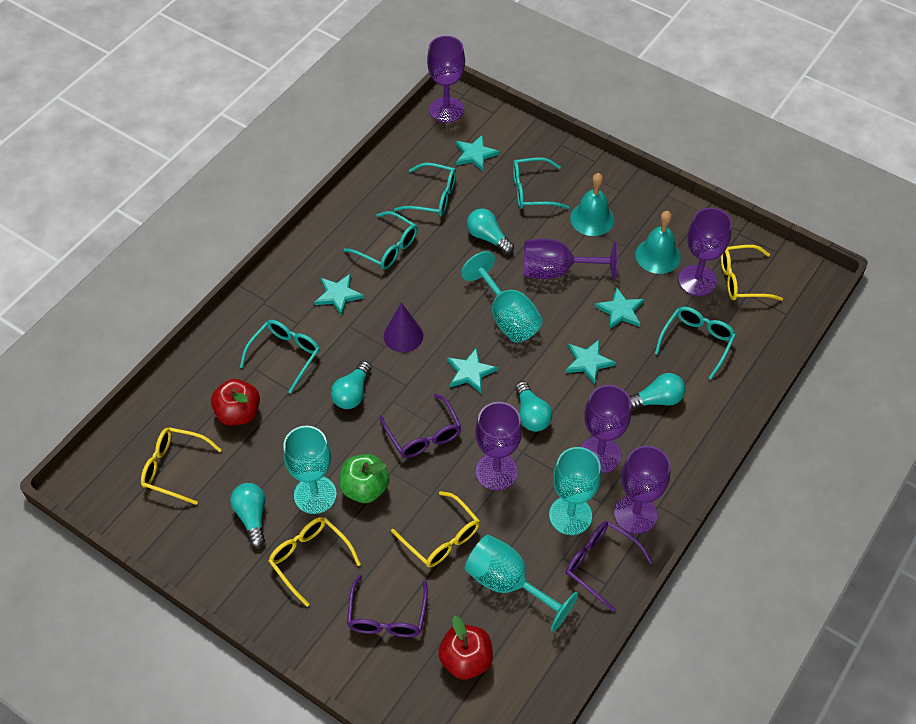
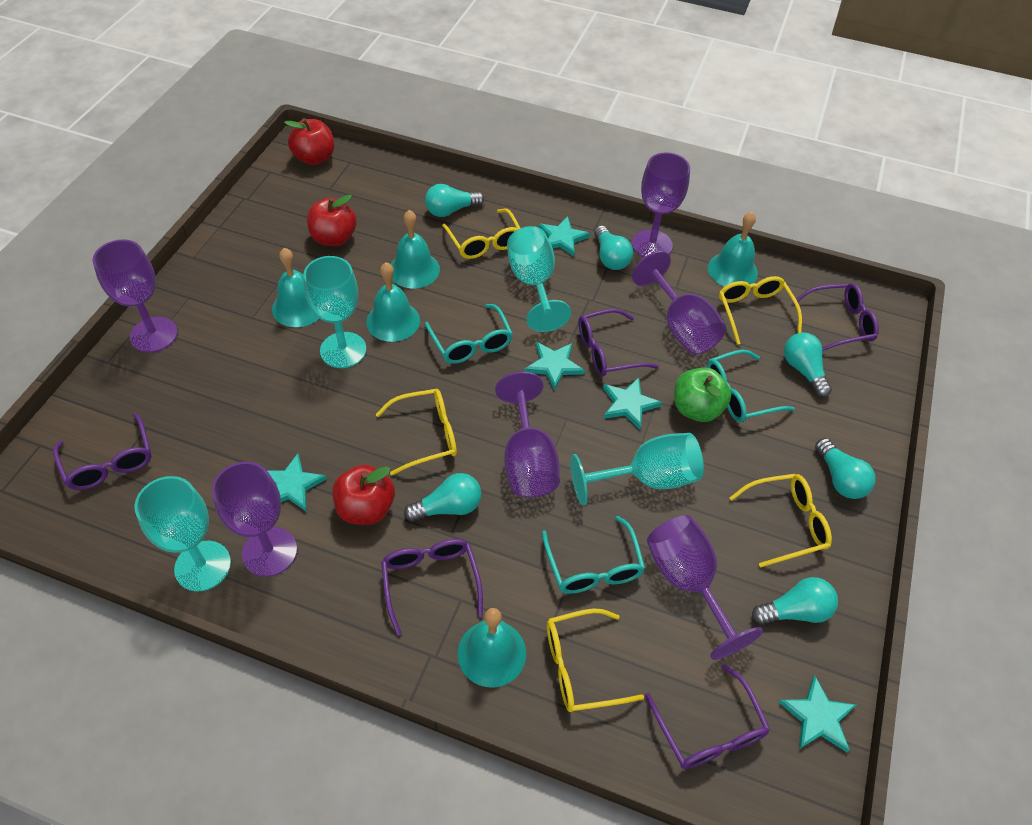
purple cone: [384,302,423,353] = 1 -> none = 0
purple glasses: [347,575,428,637] [380,394,462,458] [566,521,652,612] = 3 -> [53,413,151,490] [381,539,483,635] [578,308,659,376] [645,664,770,769] [792,283,879,351] = 5
red apple: [211,379,260,426] [438,616,493,679] = 2 -> [284,118,335,165] [307,194,357,246] [333,465,395,525] = 3
turquoise bell: [570,173,615,236] [635,211,681,274] = 2 -> [272,248,320,327] [366,262,420,342] [391,210,440,288] [458,608,526,687] [708,212,758,287] = 5
turquoise glasses: [240,320,320,393] [343,211,418,269] [394,163,456,216] [513,157,569,209] [655,307,736,379] = 5 -> [425,304,513,364] [542,516,645,594] [707,349,795,422] = 3
turquoise light bulb: [230,483,265,548] [331,361,371,409] [467,208,514,254] [515,381,552,432] [630,373,685,410] = 5 -> [404,473,481,522] [425,184,484,217] [594,226,633,270] [752,577,838,625] [784,332,832,398] [815,438,876,499] = 6
yellow glasses: [141,427,221,505] [269,517,361,607] [391,491,480,567] [721,245,783,301] = 4 -> [376,389,457,475] [442,208,520,259] [547,608,644,712] [719,276,802,345] [729,474,832,568] = 5

